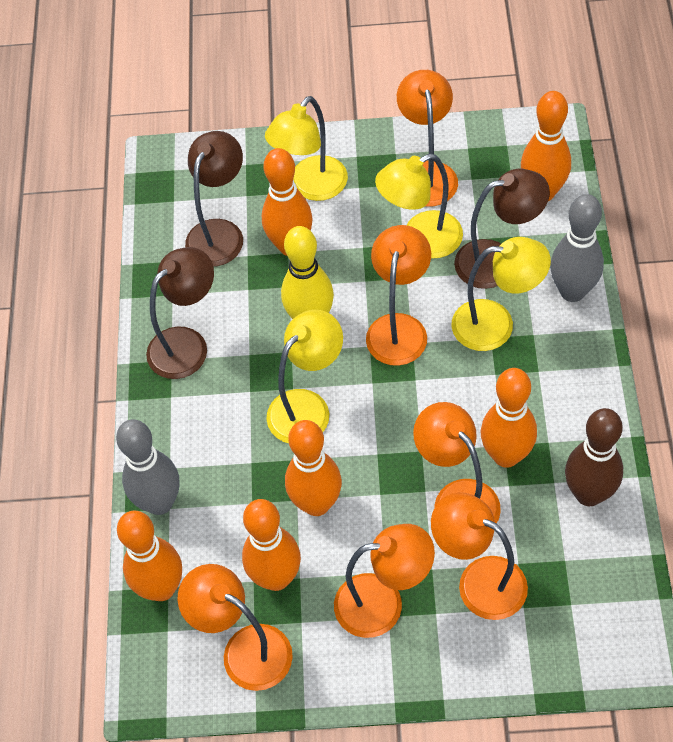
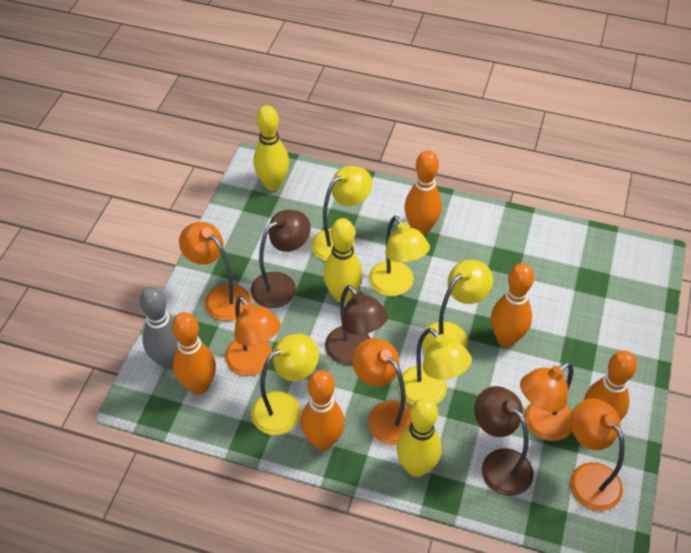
brown bowling pin: [565,408,623,506] = 1 -> none = 0
grey bowling pin: [116,419,179,515] [550,194,604,302] = 2 -> [140,286,178,370] = 1
orange bowling pin: [117,511,182,601] [242,499,301,591] [262,148,313,256] [285,420,342,516] [481,368,537,468] [521,91,571,201] = 6 -> [172,312,216,395] [301,370,345,450] [404,150,442,236] [491,263,534,347] [584,350,637,421] = 5
orange lamp: [178,564,293,691] [334,524,435,638] [366,225,431,366] [397,70,458,207] [413,402,501,524] [431,492,528,620] = 6 -> [179,222,251,321] [225,296,281,376] [352,338,412,445] [520,362,573,441] [570,398,625,511] = 5
yellow bowling pin: [281,226,334,319] = 1 -> [253,105,289,191] [323,218,363,303] [397,398,442,477] = 3
yellow lamp: [265,96,348,201] [266,310,343,443] [375,154,463,259] [451,237,551,351] = 4 -> [251,334,319,435] [311,166,372,262] [369,216,430,296] [398,328,472,405] [422,260,493,352] = 5

